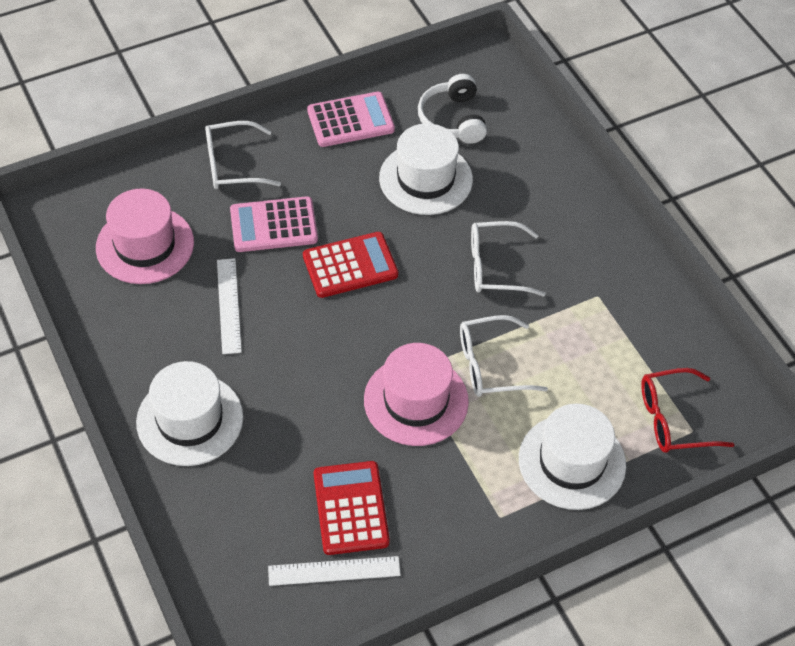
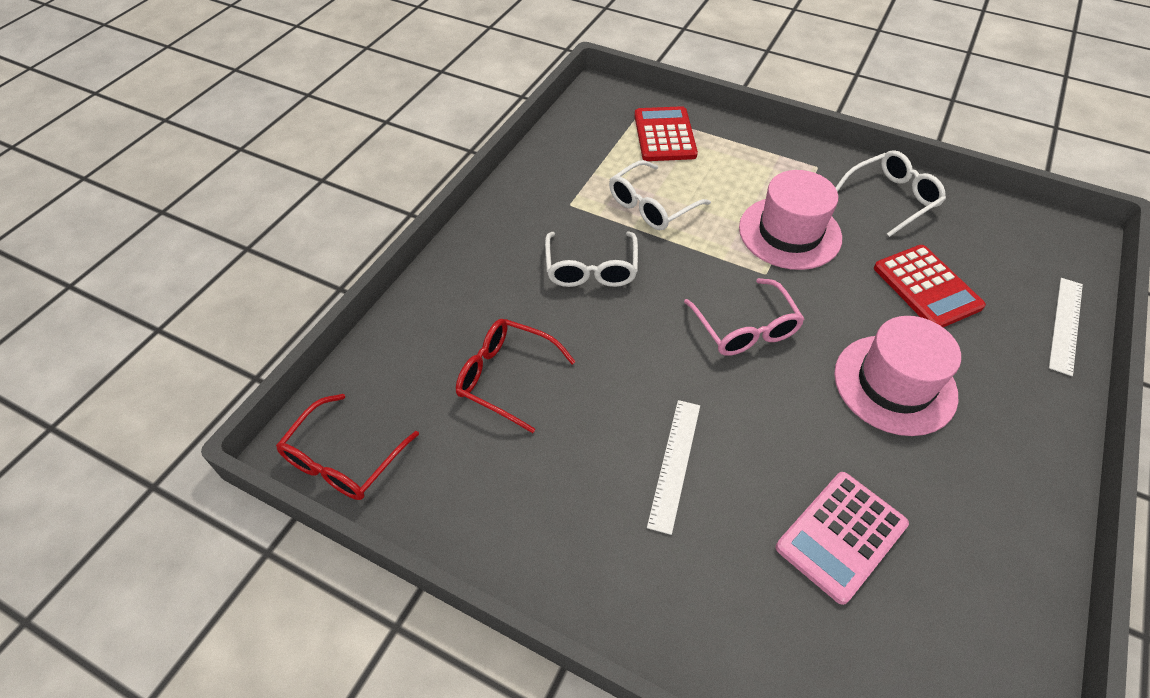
pink calculator: [230,196,318,252] [307,92,395,147] = 2 -> [776,472,909,605] = 1
pink glasses: none = 0 -> [684,278,804,356] = 1
red glasses: [641,368,734,453] = 1 -> [276,394,419,500] [456,319,576,433] = 2
white hat: [136,361,243,466] [379,123,473,215] [519,404,626,510] = 3 -> none = 0
white headphones: [418,74,487,144] = 1 -> none = 0

